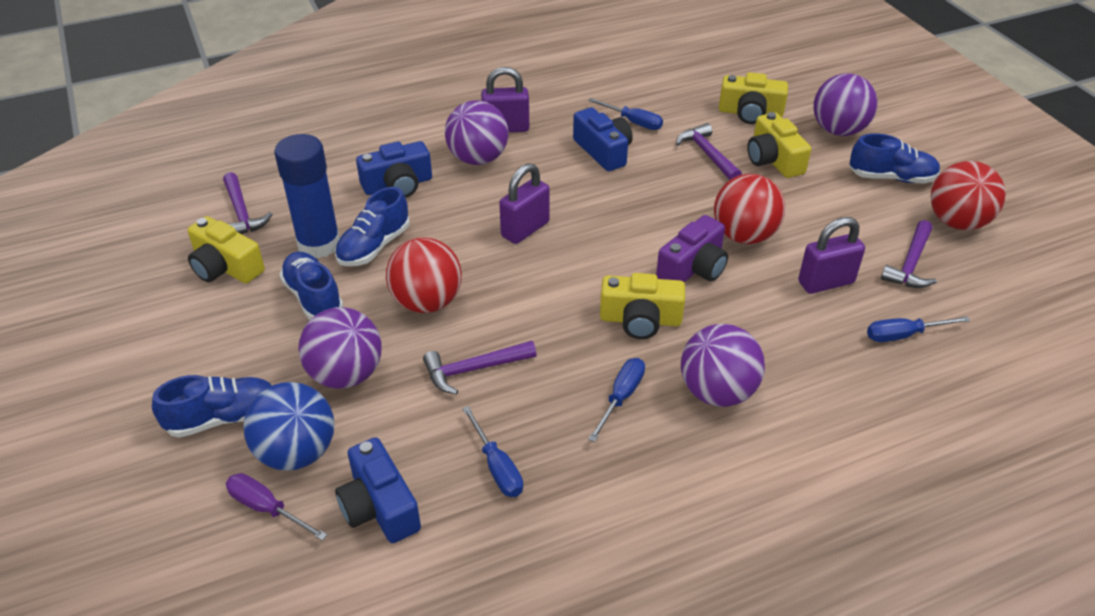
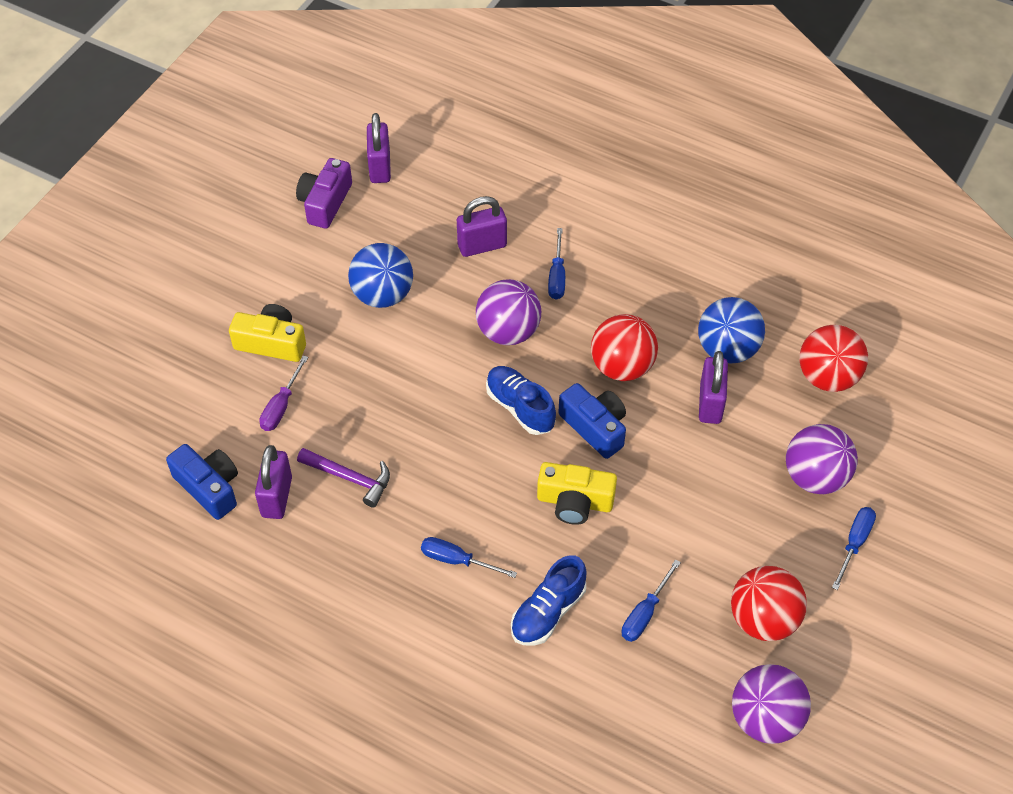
blue ball: [244,382,335,471] = 1 -> [348,243,413,308] [698,297,765,363] = 2
blue camera: [335,437,421,543] [356,141,432,198] [573,108,633,171] = 3 -> [166,444,238,520] [558,383,626,459] = 2
blue glue stick: [274,134,340,258] = 1 -> none = 0
blue shoe: [152,375,272,438] [279,252,343,320] [335,187,410,266] [850,133,941,184] = 4 -> [486,366,556,435] [511,555,587,646] = 2
purple ball: [298,307,382,389] [445,100,509,165] [681,324,765,407] [813,73,878,136] = 4 -> [476,279,541,345] [732,664,811,744] [786,424,858,494] = 3
purple hammer: [223,172,272,234] [423,341,537,395] [676,123,742,180] [881,220,937,288] = 4 -> [297,448,390,508] = 1
purple padlock: [481,67,529,133] [499,163,550,244] [798,217,865,294] = 3 -> [255,445,292,519] [367,113,391,183] [457,196,507,257] [699,351,728,424] = 4
yellow camera: [188,216,265,284] [600,273,685,339] [719,72,788,124] [747,112,811,178] = 4 -> [229,304,306,362] [537,462,617,525] = 2

